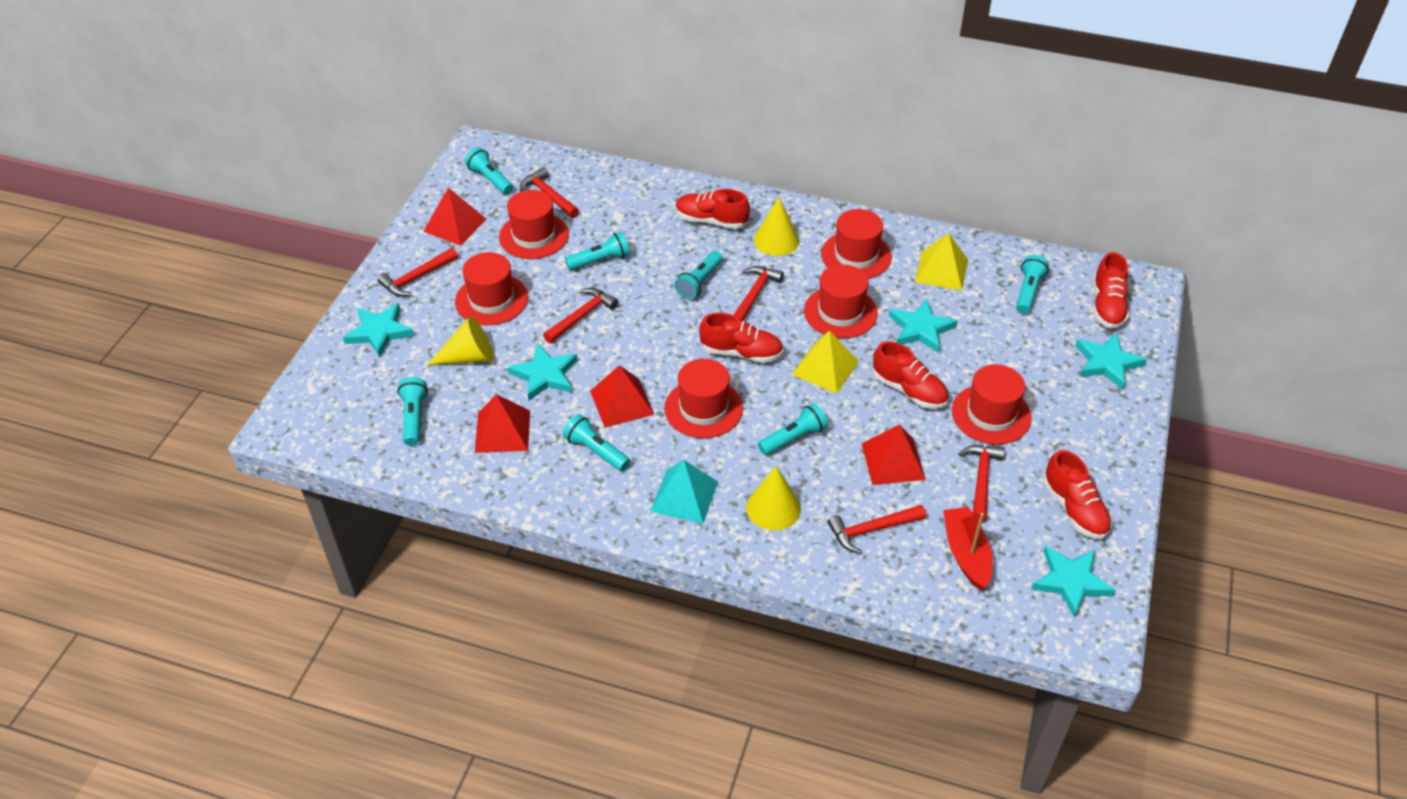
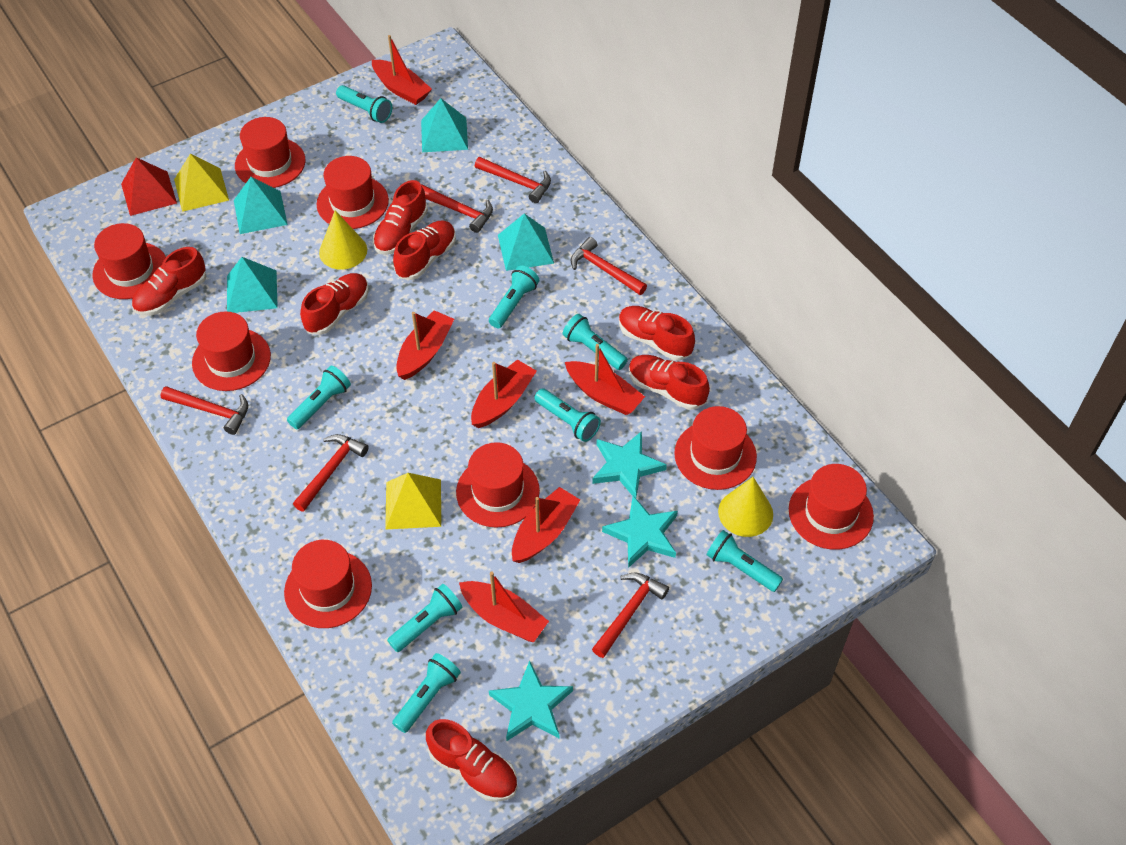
red boat: [943,507,993,590] = 1 -> [372,35,432,105] [396,310,454,380] [459,571,549,642] [471,359,537,428] [512,487,580,563] [565,344,645,415] = 6
red hat: [455,252,528,325] [499,190,569,259] [664,359,743,438] [804,264,878,338] [821,209,892,279] [952,364,1032,445] = 6 -> [92,223,166,299] [192,311,271,391] [235,117,305,188] [284,540,372,628] [316,156,389,229] [456,442,540,528] [674,406,757,490] [789,464,874,550] = 8
red pyramid: [423,188,486,246] [475,394,530,453] [590,365,654,428] [862,424,926,485] = 4 -> [121,157,177,216] = 1
red shoe: [676,189,750,229] [699,313,783,363] [873,341,949,409] [1043,450,1112,539] [1093,252,1129,328] = 5 -> [132,247,207,316] [300,273,369,335] [373,180,428,255] [393,220,456,280] [426,719,517,802] [619,306,695,360] [629,355,710,410] = 7
turquoise flashlight: [397,377,428,446] [465,147,513,195] [563,414,630,471] [565,232,630,270] [675,251,723,299] [758,403,828,455] [1016,255,1049,314] = 7 -> [287,366,351,429] [336,85,392,123] [387,584,462,652] [392,653,461,733] [489,266,539,328] [534,389,601,442] [563,314,628,370] [707,530,783,592] = 8
turquoise pyramid: [650,460,718,524] = 1 -> [227,257,278,313] [234,177,288,234] [421,98,468,152] [498,213,554,271] = 4
turquoise star: [343,303,414,357] [507,344,578,401] [889,299,958,353] [1031,546,1116,618] [1075,333,1147,390] = 5 -> [489,661,573,741] [592,431,667,498] [602,496,678,568] = 3
yellow cone: [427,316,493,365] [746,466,801,530] [754,197,799,256] = 3 -> [319,210,367,270] [718,477,773,537] = 2

